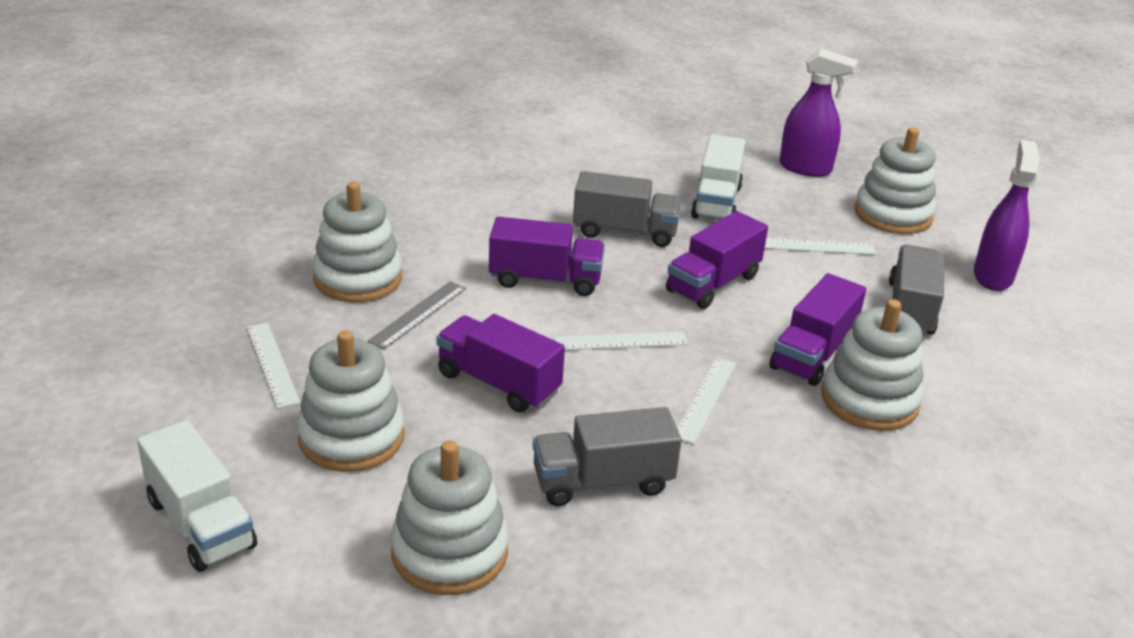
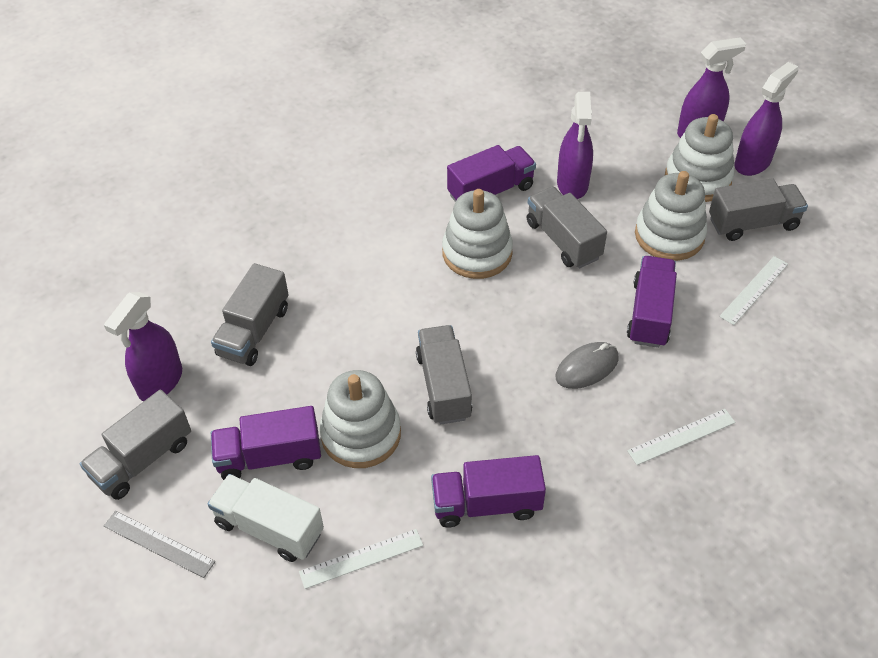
grey mouse: none = 0 -> [556,342,619,389] = 1
grey truck: [533,407,682,506] [573,171,682,247] [889,244,944,336] = 3 -> [80,390,191,500] [211,263,289,366] [416,325,472,424] [527,186,607,268] [709,178,808,241] = 5
purple spray bottle: [779,49,858,177] [974,139,1040,291] = 2 -> [104,292,182,401] [557,92,593,199] [677,37,746,138] [735,62,798,176] = 4
white ruler: [247,323,301,409] [554,332,688,350] [677,357,736,444] [765,238,876,255] = 4 -> [299,529,423,589] [627,409,736,465] [719,256,788,325] = 3
white stacking toy: [297,330,405,472] [312,182,402,302] [391,440,509,595] [821,299,924,431] [854,127,936,234] = 5 -> [319,370,401,468] [442,189,513,279] [635,171,707,261] [665,114,734,202] = 4
white truck: [137,420,257,572] [691,134,746,220] = 2 -> [208,474,324,562] = 1

